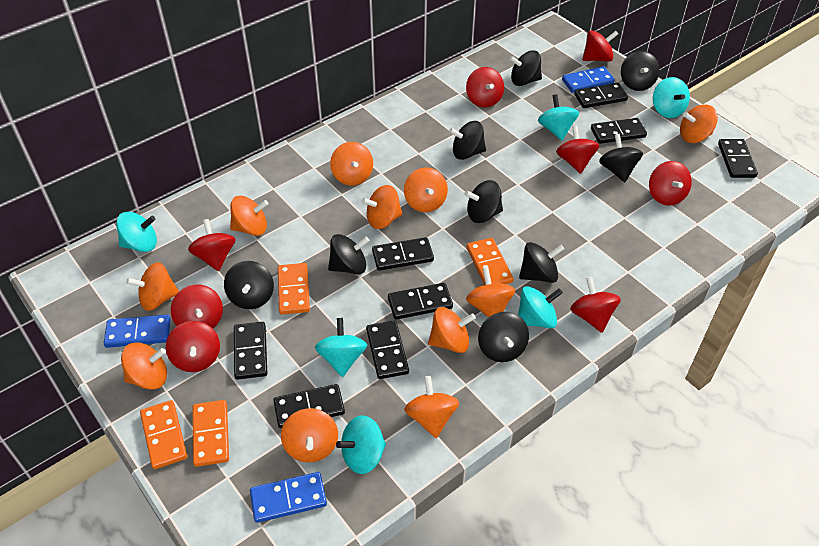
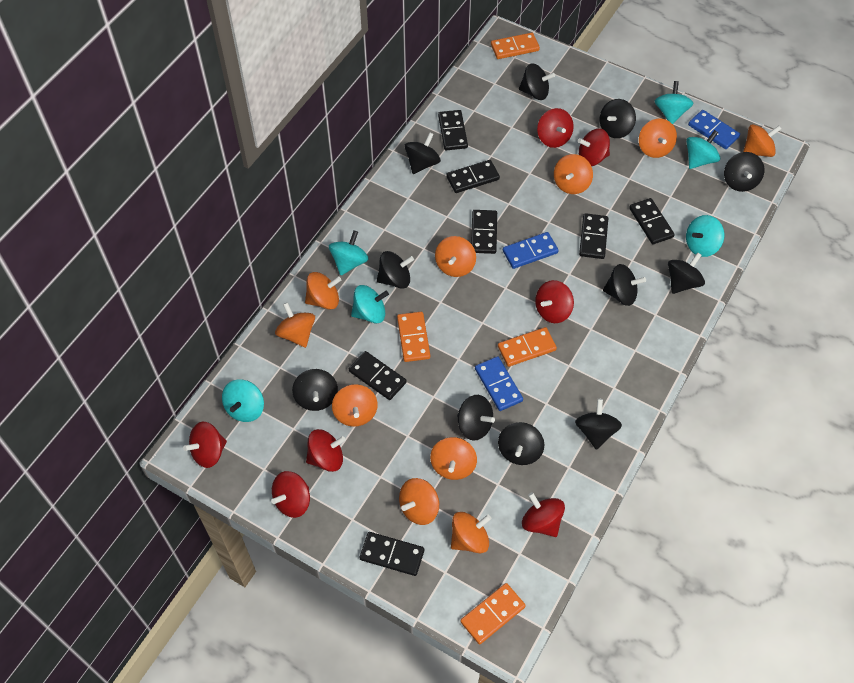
black domino: [234,322,267,380] [273,384,345,428] [366,320,409,379] [372,237,434,271] [388,283,453,320] [574,83,628,108] [591,118,647,144] [718,139,758,178] = 8 -> [349,351,406,400] [359,532,424,576] [438,110,468,150] [446,160,500,193] [471,210,497,254] [579,213,608,259] [629,198,675,244] = 7
black spinning top: [224,261,274,309] [328,234,370,274] [449,121,486,160] [464,180,503,223] [478,312,529,362] [509,50,542,86] [519,242,564,283] [599,134,643,182] [621,51,660,91] = 9 -> [292,369,338,411] [377,251,414,289] [405,132,441,174] [457,395,495,441] [498,422,544,465] [519,63,555,100] [575,399,622,450] [600,99,636,138] [603,264,646,306] [668,252,705,294] [724,152,764,192] = 11
orange spinning top: [121,342,167,390] [126,262,179,311] [230,196,268,236] [281,408,338,462] [330,142,373,186] [362,185,403,229] [404,167,448,212] [404,376,459,438] [428,307,476,353] [466,268,515,318] [680,105,718,143] = 11 -> [275,302,315,348] [305,272,341,309] [332,384,378,427] [399,478,439,525] [430,437,477,480] [435,236,476,277] [451,512,491,553] [554,154,593,194] [639,119,677,158] [743,124,782,157] = 10
red spinning top: [166,321,220,372] [171,285,223,329] [188,219,235,271] [466,67,504,108] [556,125,599,174] [570,277,621,333] [582,30,618,62] [649,161,692,205] = 8 -> [183,422,227,468] [271,471,310,518] [306,429,346,472] [522,492,565,537] [535,280,574,323] [537,108,574,148] [578,128,610,166] = 7

